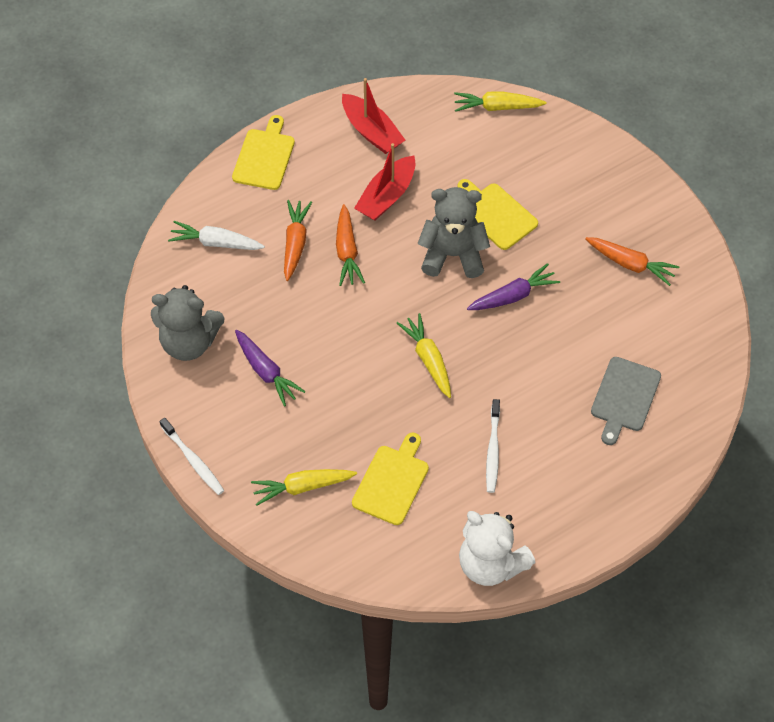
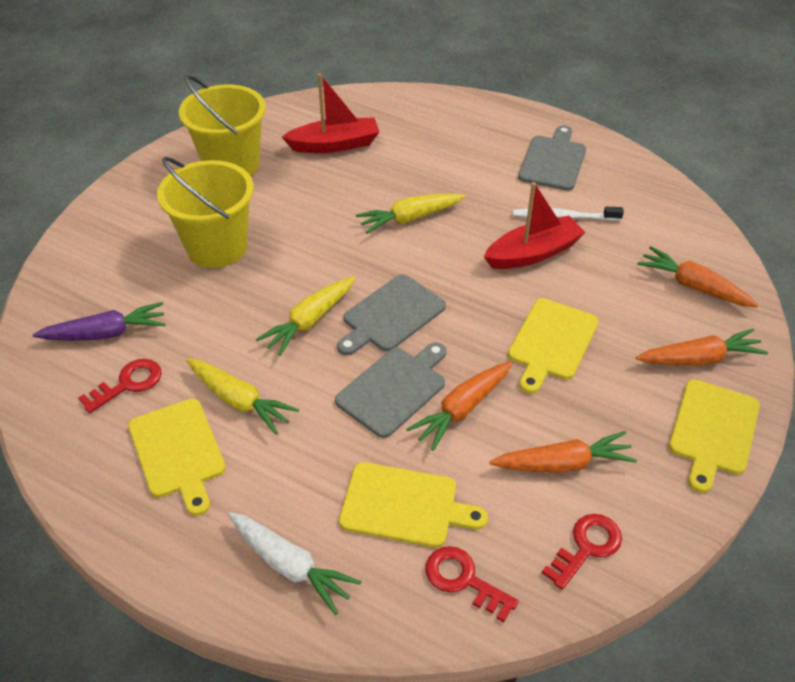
grey cutting board: [591,357,661,445] = 1 -> [335,342,446,438] [337,274,446,355] [518,125,586,191] = 3
grey teddy bear: [151,285,224,361] [418,187,490,278] = 2 -> none = 0
orange carrot: [284,200,312,281] [336,204,365,286] [586,237,680,286] = 3 -> [406,361,512,451] [489,431,637,473] [636,329,768,366] [637,246,759,307] = 4
purple carrot: [235,330,306,407] [467,263,560,310] = 2 -> [33,302,166,341] = 1
red key: none = 0 -> [78,359,162,413] [426,546,519,622] [542,514,622,590] = 3
white teddy bear: [459,511,536,586] = 1 -> none = 0
white toothbrush: [160,418,224,495] [486,399,500,493] = 2 -> [513,207,624,221] = 1
yellow bucket: none = 0 -> [157,157,254,268] [179,75,266,176] = 2
yellow cutting board: [232,115,295,190] [352,433,429,525] [457,179,538,250] = 3 -> [128,398,226,516] [339,462,488,548] [508,298,599,394] [669,379,760,493] = 4

